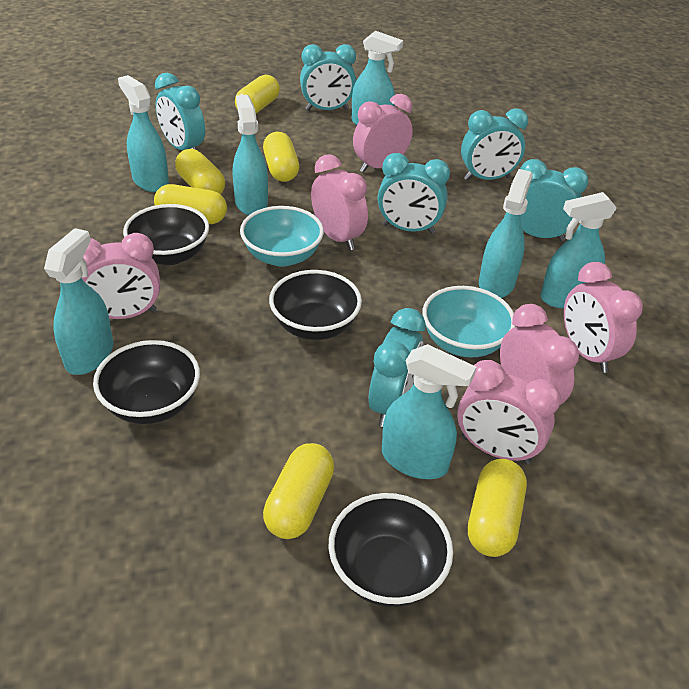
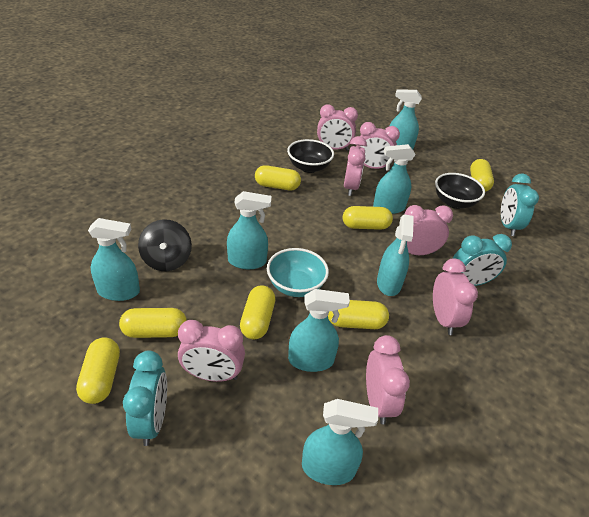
black bowl: [93,340,200,424] [123,204,209,265] [269,270,362,340] [328,493,453,607] = 4 -> [287,139,334,173] [435,173,485,209] = 2
black spinning top: none = 0 -> [138,219,192,271] = 1
pink clock: [81,233,160,319] [311,154,368,250] [353,94,413,173] [457,360,561,464] [500,304,579,405] [564,262,643,373] = 6 -> [178,320,245,382] [317,104,358,151] [344,136,367,196] [356,122,400,170] [366,335,410,425] [405,205,453,255] [433,259,478,335] = 7
turquoise bowl: [240,206,324,267] [422,286,515,357] = 2 -> [267,248,329,297] = 1
turquoise clock: [155,73,205,150] [300,44,356,111] [369,308,426,427] [378,153,450,234] [461,108,528,180] [520,159,588,241] = 6 -> [123,351,167,446] [453,234,512,286] [501,173,539,236] = 3
yellow capsule: [154,184,227,224] [175,149,225,195] [235,75,280,114] [263,132,299,182] [263,443,334,539] [468,459,527,557] = 6 -> [76,337,120,404] [119,308,187,338] [240,285,275,339] [255,165,301,191] [328,300,389,329] [343,206,393,230] [470,159,494,192] = 7

